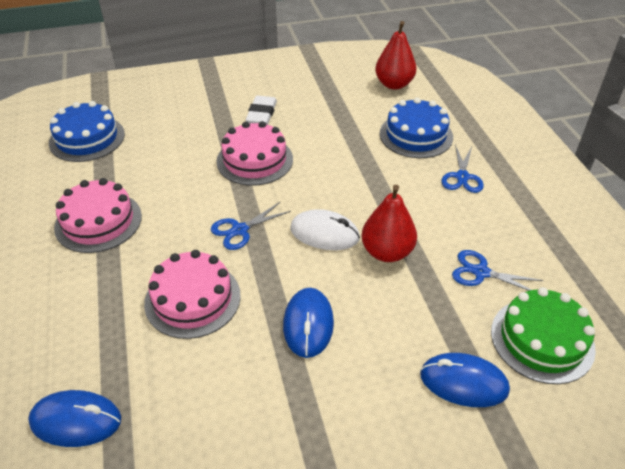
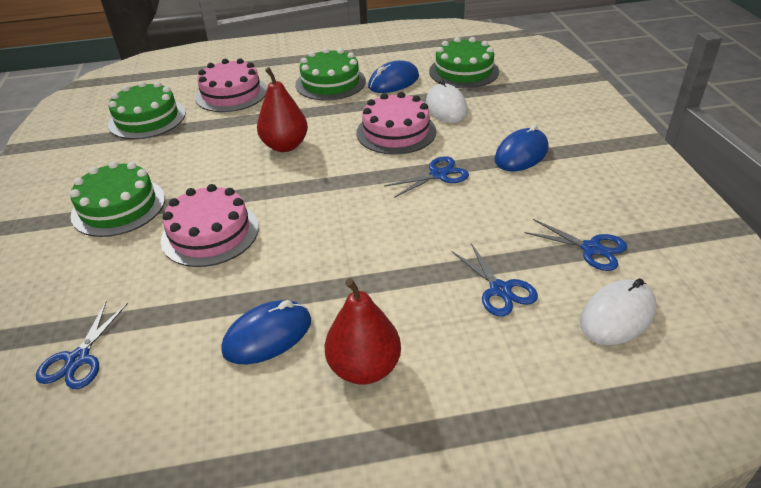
blue cake: [49,101,125,162] [380,97,453,158] = 2 -> none = 0
blue scissors: [211,201,291,250] [442,144,484,193] [452,250,544,291] = 3 -> [36,301,128,389] [385,156,469,198] [452,243,538,317] [524,219,627,271] = 4
green cake: [491,287,596,384] = 1 -> [70,161,165,237] [108,81,185,139] [296,48,366,100] [429,37,499,88] = 4
white eraser: [246,96,277,125] = 1 -> none = 0
white mouse: [290,209,360,250] = 1 -> [426,79,468,123] [580,278,657,345] = 2

